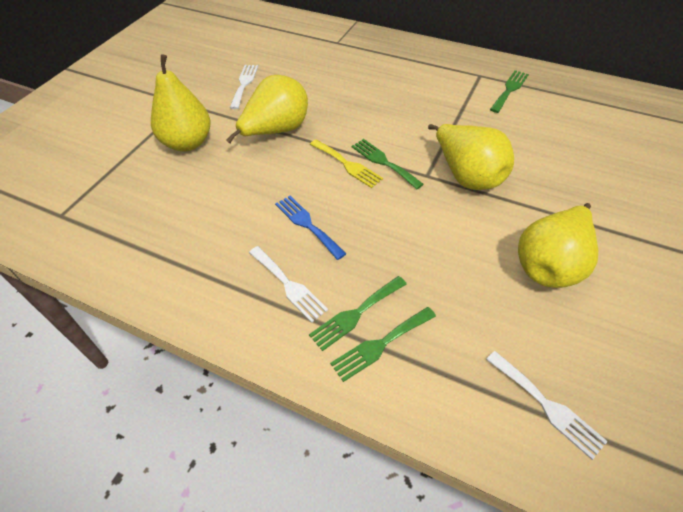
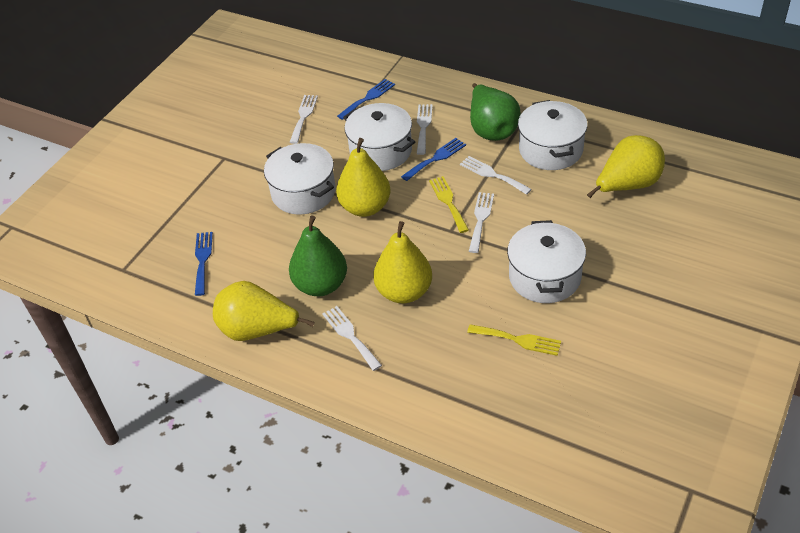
blue fork: [275,196,346,260] = 1 -> [195,232,213,296] [337,79,395,120] [401,138,466,181] = 3
green fork: [309,276,407,351] [330,307,436,382] [352,139,424,189] [490,70,529,113] = 4 -> none = 0
green pear: none = 0 -> [289,216,347,296] [470,83,521,141] = 2
white fork: [230,65,258,109] [249,246,328,323] [486,351,608,460] = 3 -> [290,95,318,144] [322,306,382,371] [417,104,433,155] [460,156,532,195] [469,192,494,253] = 5
white pot: none = 0 -> [264,143,336,215] [343,103,415,171] [507,220,586,303] [518,100,588,170] = 4
yellow fork: [310,139,383,188] = 1 -> [429,176,469,233] [467,324,561,356] = 2

